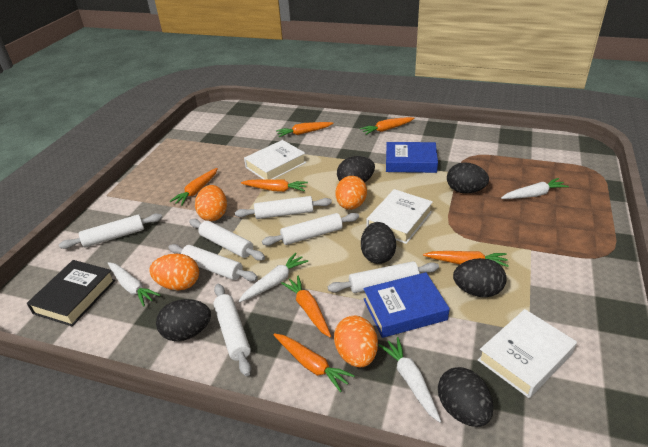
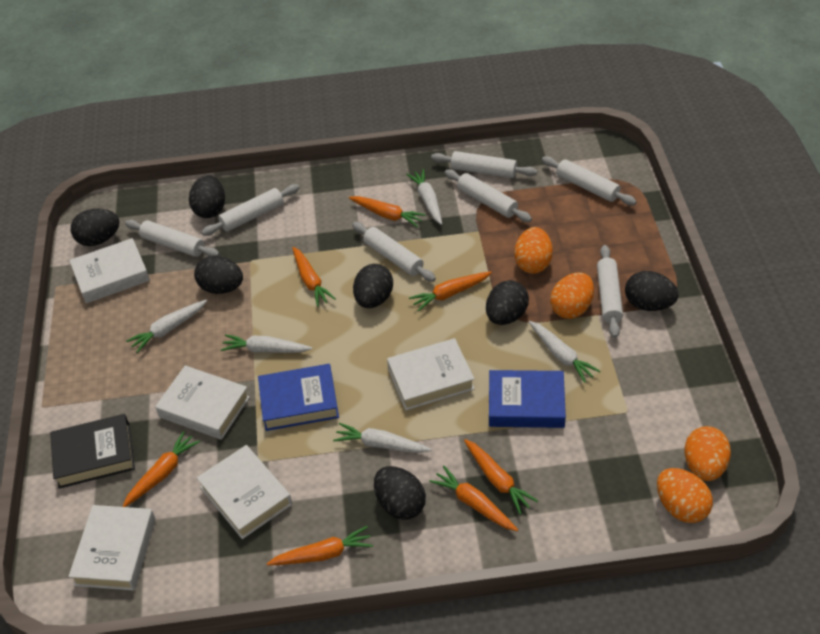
black egg: [156,299,211,341] [337,156,375,182] [361,222,396,264] [438,367,494,427] [447,162,489,194] [453,258,507,297] = 6 -> [71,209,119,246] [189,175,225,218] [194,256,243,294] [353,264,393,308] [374,466,426,520] [486,280,529,325] [625,271,679,311] = 7
white book: [244,140,306,180] [366,189,433,244] [478,309,577,398] = 3 -> [69,238,150,303] [69,505,156,591] [155,365,250,440] [197,445,292,539] [387,338,475,410] = 5
white carrot: [108,262,160,307] [238,253,308,302] [379,337,441,423] [501,178,569,199] = 4 -> [126,300,207,353] [221,334,312,353] [333,423,432,453] [406,169,442,225] [529,321,600,383] = 5

